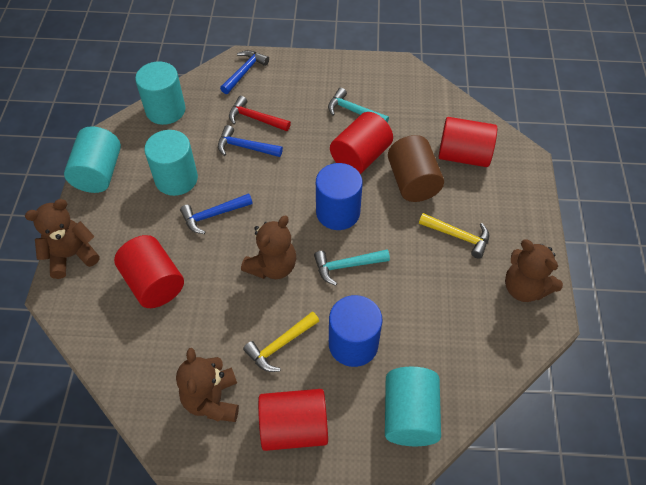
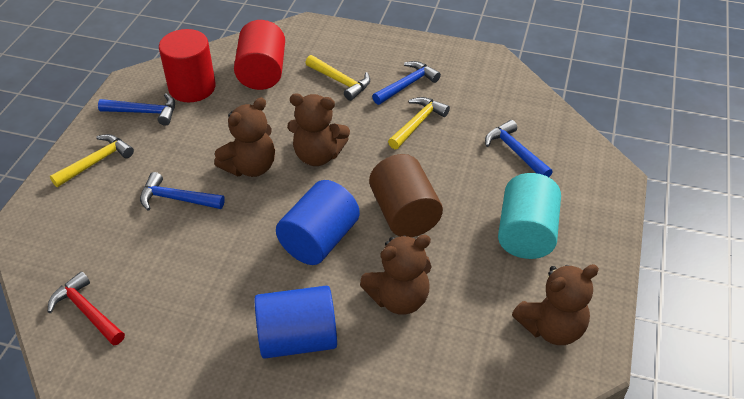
blue hammer: [180,193,253,234] [218,125,283,157] [220,50,269,94] = 3 -> [98,94,175,126] [140,172,225,211] [372,61,441,105] [485,120,552,177] = 4
red cylinder: [114,235,184,308] [258,389,328,451] [330,112,393,174] [438,117,497,167] = 4 -> [159,29,216,102] [234,20,285,90] = 2
turquoise cylinder: [64,126,121,193] [135,62,186,125] [144,130,198,196] [385,367,441,446] = 4 -> [498,173,561,259] = 1
turquoise hammer: [314,249,390,286] [328,88,389,123] = 2 -> none = 0
yellow hammer: [243,312,319,372] [419,213,489,259] = 2 -> [50,134,134,187] [306,55,370,101] [388,97,450,149] = 3

